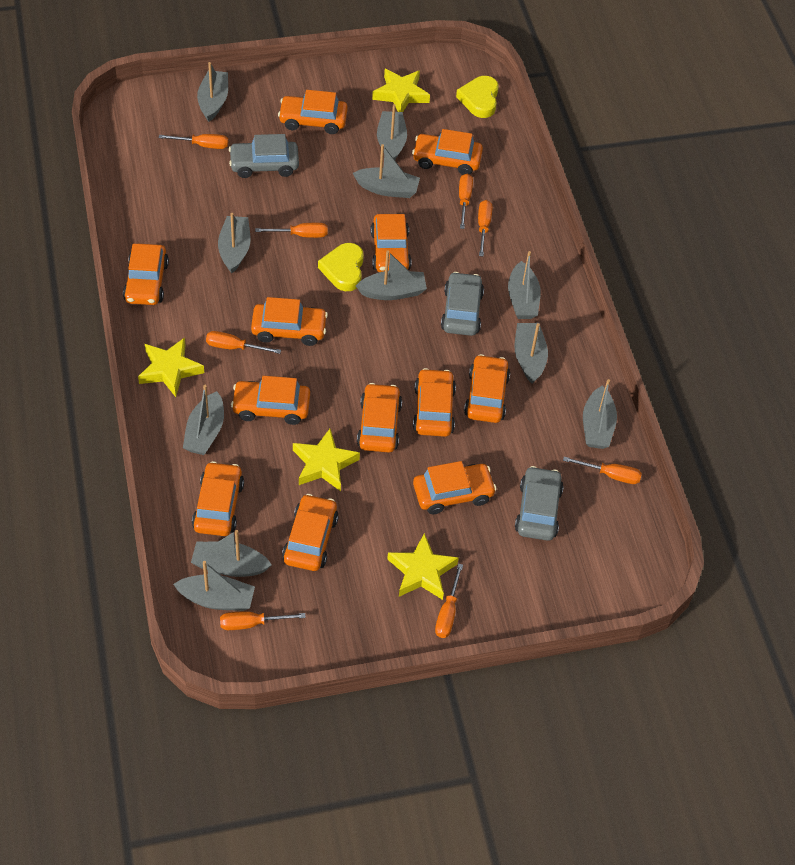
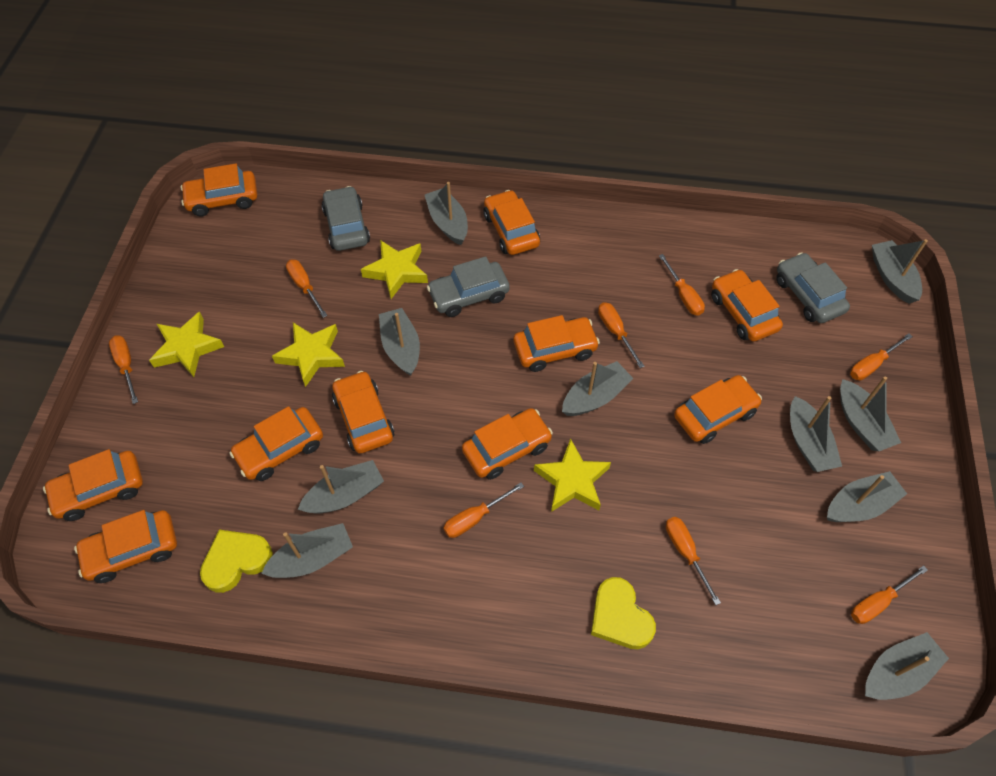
grey boat: [173,561,255,611] [183,385,224,455] [191,530,272,577] [197,62,228,122] [218,213,251,273] [353,144,420,198] [356,250,427,300] [377,104,407,160] [508,251,541,319] [515,323,548,384] [583,379,617,449] = 11 -> [261,523,353,578] [297,460,384,514] [379,308,420,376] [425,182,468,245] [562,361,633,416] [790,396,842,472] [827,471,907,522] [840,376,901,451] [865,632,949,700] [872,239,928,304] = 10
orange car: [123,244,169,305] [192,461,244,536] [231,376,310,425] [251,297,328,346] [278,90,348,134] [282,494,339,571] [357,383,402,452] [370,214,412,272] [412,129,483,175] [413,368,456,437] [413,461,497,514] [464,354,510,423] = 12 -> [43,449,143,521] [74,510,177,583] [180,163,257,217] [229,406,323,481] [332,371,395,454] [462,408,553,480] [483,190,540,255] [513,315,600,372] [674,375,762,444] [711,269,783,342] = 10

